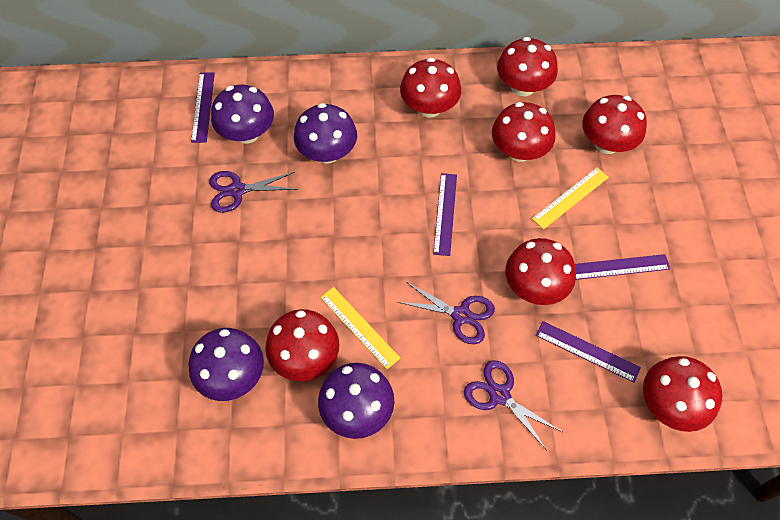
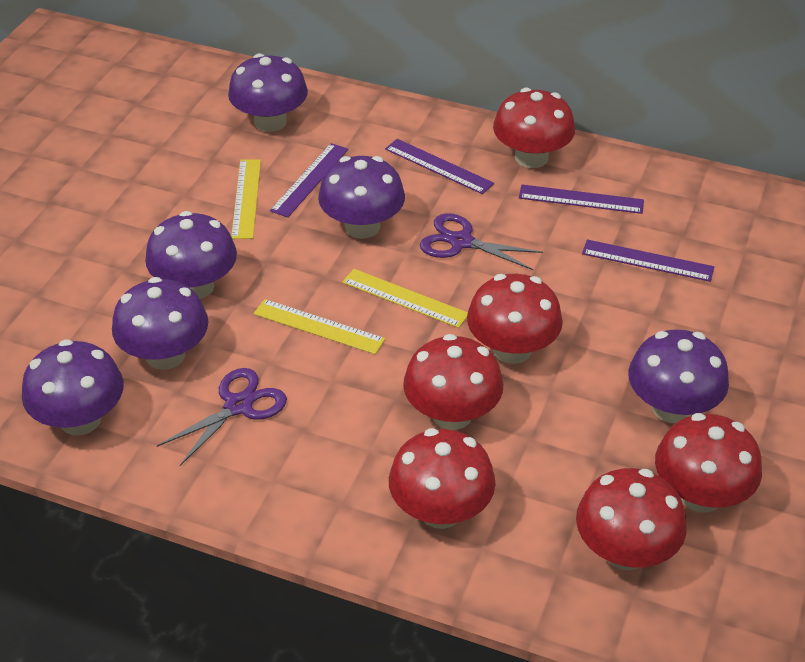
purple mushroom: [189,328,264,401] [211,85,274,144] [294,103,357,164] [318,363,394,439] = 4 -> [22,339,124,435] [112,277,209,370] [145,211,237,299] [228,53,308,132] [318,156,405,239] [628,329,729,423] = 6
purple scissors: [209,171,298,213] [398,282,495,344] [464,360,562,449] = 3 -> [157,368,287,466] [420,213,543,270] = 2
red mushroom: [265,309,339,381] [400,58,461,118] [492,102,556,162] [497,37,558,96] [506,238,576,305] [582,95,647,154] [643,356,722,432] = 7 -> [389,428,496,529] [403,334,503,430] [467,274,563,364] [493,88,575,168] [576,468,687,570] [655,413,762,513] = 6
yellow ruler: [320,287,400,369] [532,168,609,229] = 2 -> [231,159,261,239] [254,299,385,354] [342,269,468,328] = 3

